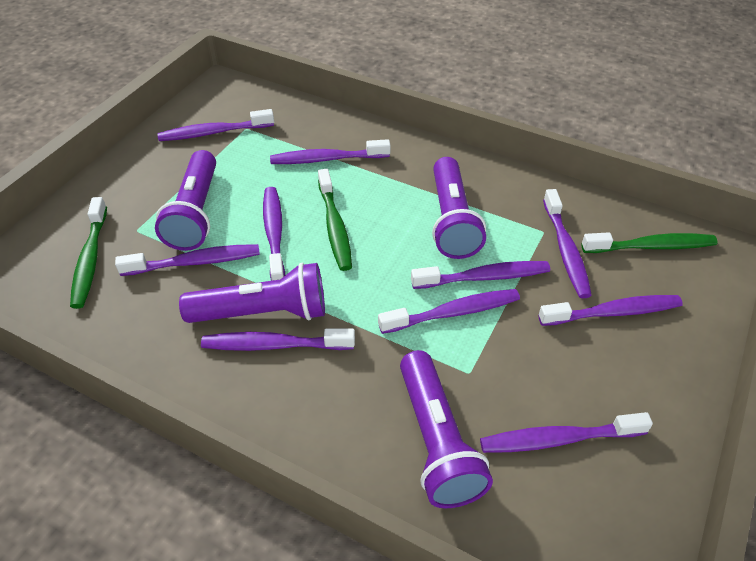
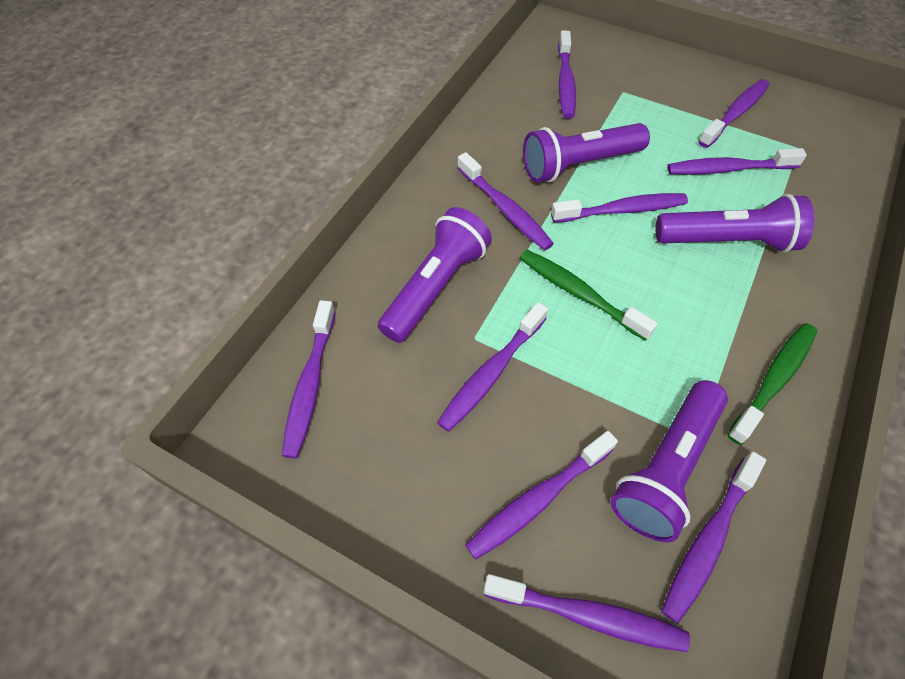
green toothbrush: [70,197,107,309] [318,169,352,271] [582,232,718,253] = 3 -> [520,250,658,341] [727,323,817,445] = 2

